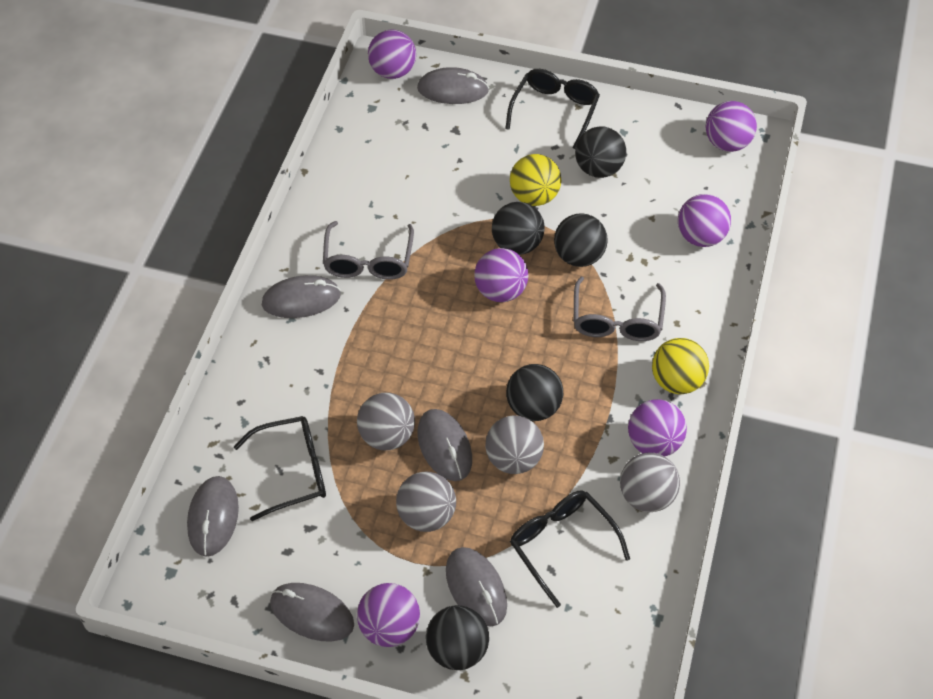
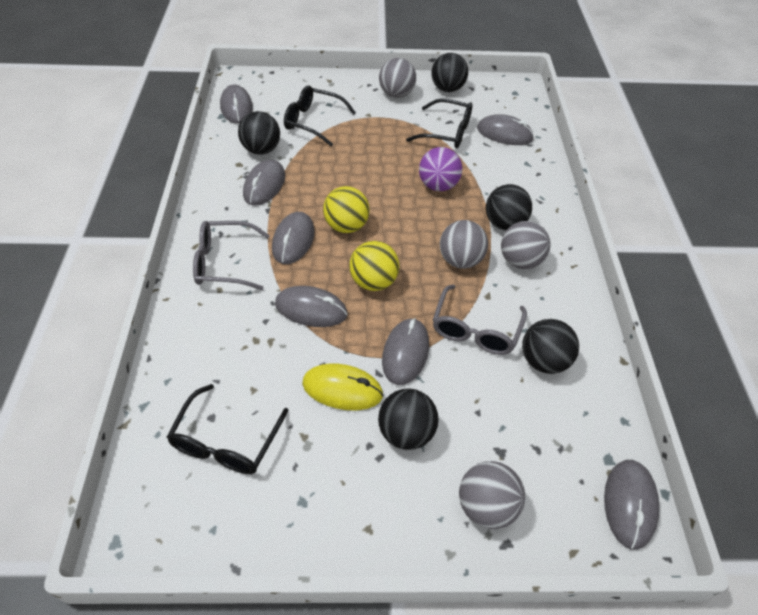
grey mouse: [187,476,239,557] [262,275,341,318] [270,583,354,642] [417,67,489,104] [417,409,472,481] [446,547,507,627] = 6 -> [220,84,253,124] [243,160,285,206] [272,212,315,264] [275,286,348,327] [382,318,429,385] [477,115,534,145] [604,460,659,550] = 7
purple ball: [357,583,420,647] [368,29,416,79] [474,248,528,302] [628,399,687,456] [678,194,731,247] [706,101,757,152] = 6 -> [419,147,462,191] = 1
yellow mouse: none = 0 -> [302,363,383,410] = 1

